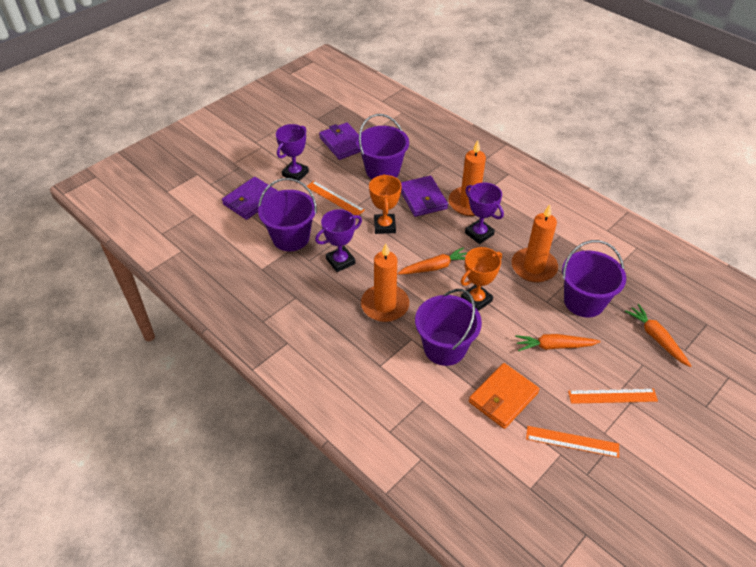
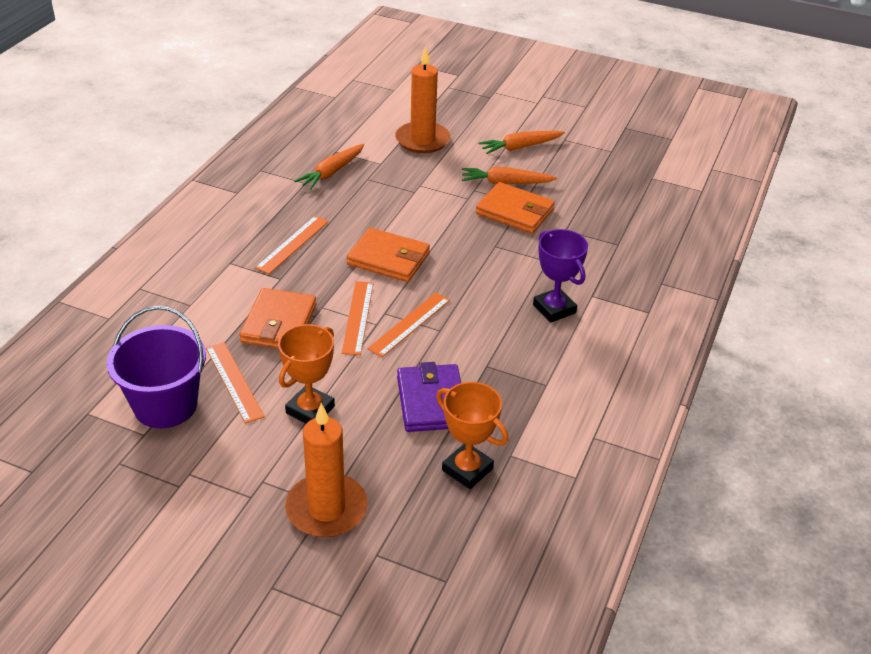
orange candle: [361,243,409,322] [448,140,486,216] [511,204,558,282] = 3 -> [285,403,368,538] [395,46,450,153] = 2
orange ruler: [307,181,365,216] [526,426,619,458] [568,389,658,404] = 3 -> [206,342,265,424] [255,216,329,274] [341,281,374,355] [367,293,450,357] = 4
orange wallet: [469,363,540,429] = 1 -> [239,288,316,348] [347,228,430,282] [476,182,555,234] = 3
purple bucket: [258,178,317,251] [357,114,409,179] [415,289,482,366] [562,240,626,318] = 4 -> [106,306,206,428] = 1
purple trophy: [276,124,309,181] [315,209,362,272] [465,182,504,244] = 3 -> [533,229,588,323] = 1
purple wallet: [222,177,278,220] [319,123,360,160] [401,176,448,217] = 3 -> [397,362,461,432] = 1

